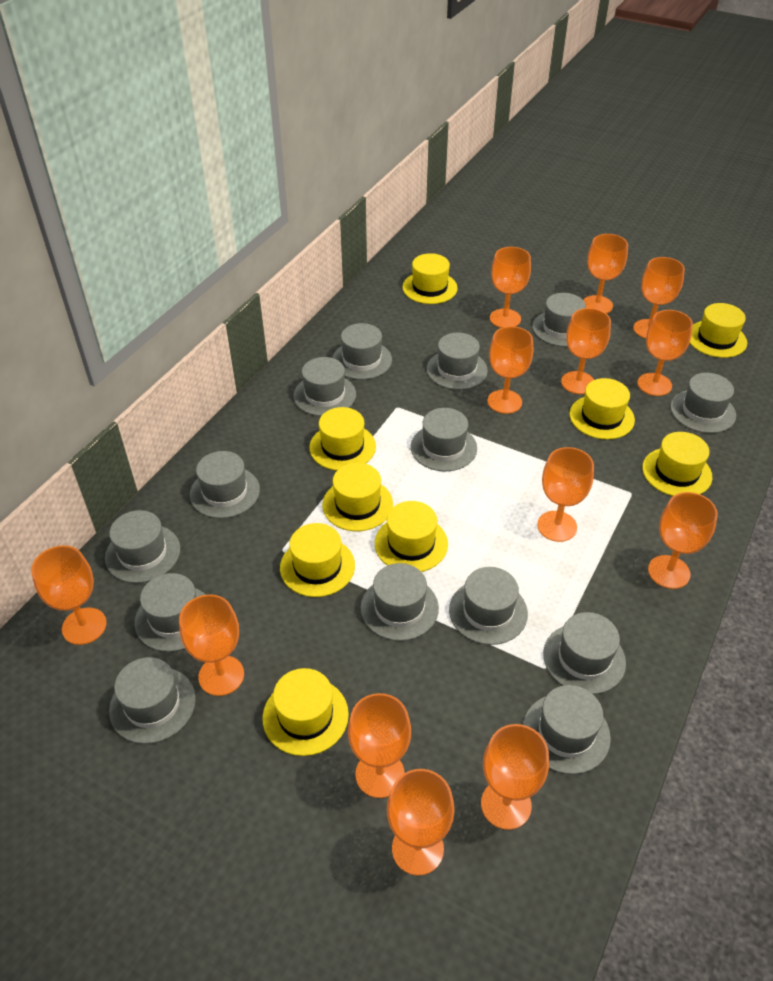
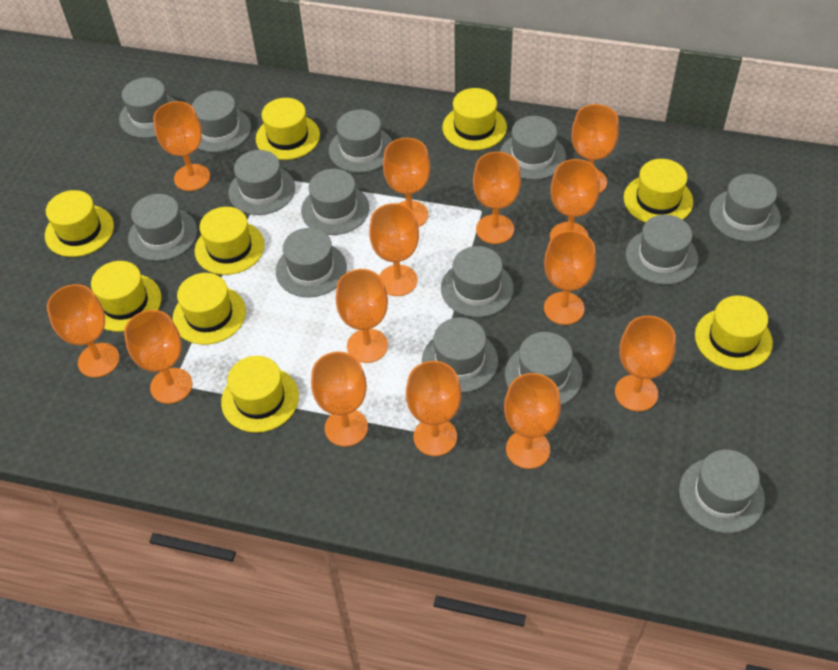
orange goblet: [31,545,107,645] [179,594,244,696] [348,693,411,798] [387,769,454,876] [481,724,549,830] [488,326,533,414] [490,247,531,328] [537,447,594,542] [561,308,611,394] [583,234,628,314] [633,257,685,339] [637,310,693,396] [648,492,718,589] = 13 -> [47,284,120,378] [124,310,192,404] [153,101,210,191] [311,351,368,447] [336,269,388,363] [369,203,419,296] [383,138,430,227] [406,361,461,456] [473,152,521,244] [504,373,561,469] [544,231,596,325] [550,159,600,240] [572,104,619,193] [615,316,676,411] = 14

